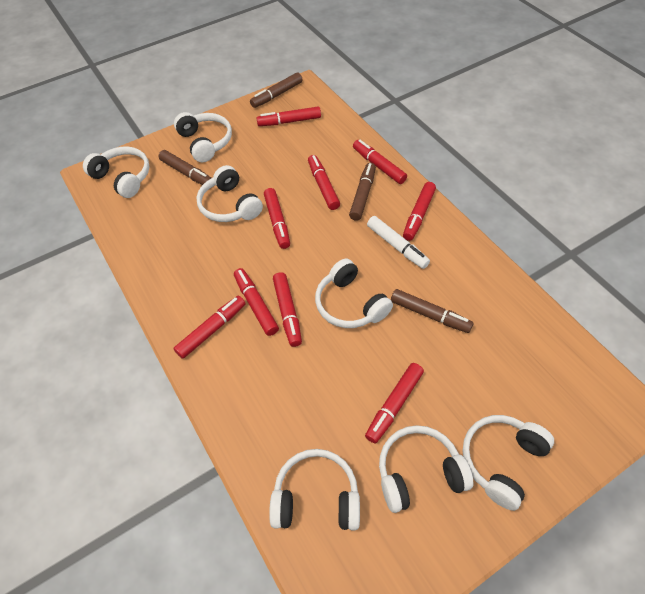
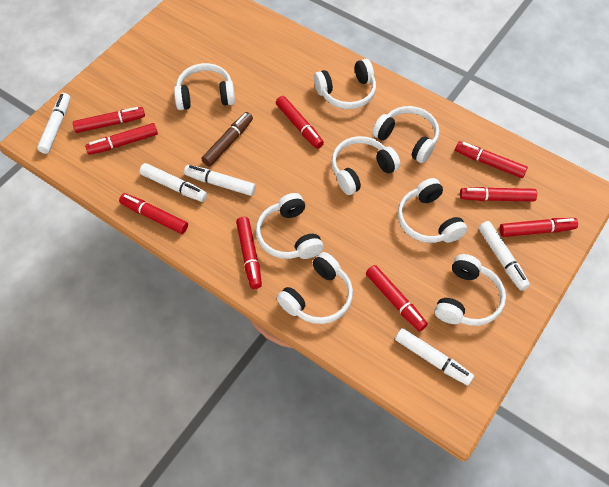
brown marker: [159,150,211,185] [250,72,303,108] [349,163,376,221] [391,289,474,333] = 4 -> [201,112,253,166] = 1
white headphones: [83,146,149,198] [174,112,232,162] [196,165,263,222] [269,449,360,530] [315,259,393,328] [379,425,474,513] [463,415,554,511] = 7 -> [174,63,235,110] [256,193,324,259] [277,252,353,324] [314,59,376,109] [331,136,401,195] [372,106,439,163] [398,178,467,243] [435,254,506,326] = 8
white marker: [367,216,430,269] = 1 -> [37,93,70,154] [139,163,207,202] [184,165,256,196] [395,328,474,386] [479,221,530,291] = 5

